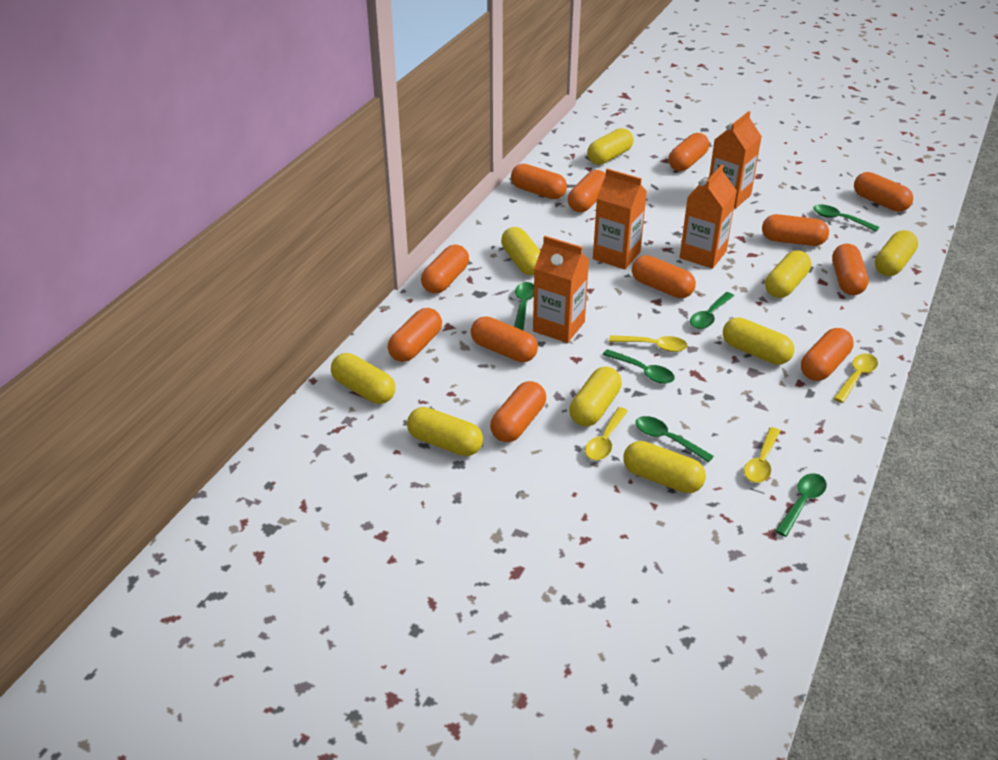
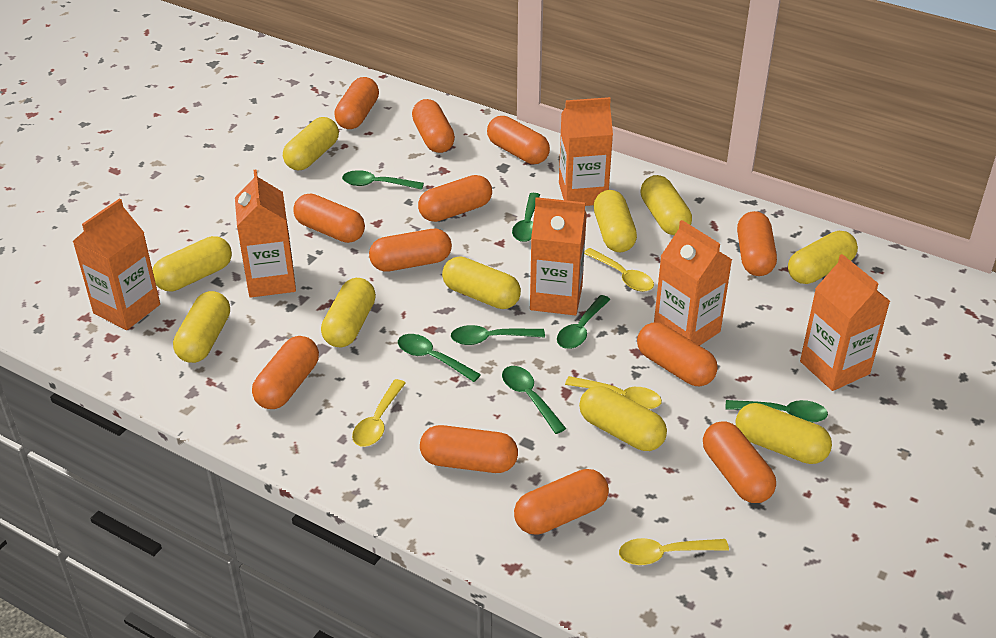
green spoon: [514,282,534,330] [603,349,675,384] [636,416,714,463] [690,292,734,329] [775,474,827,537] [813,204,879,232] = 6 -> [342,170,424,190] [398,334,481,382] [451,325,545,345] [502,366,566,434] [512,193,540,242] [557,295,610,349] [725,400,828,423] = 7
orange carton: [533,236,589,343] [593,169,647,270] [680,165,737,269] [709,111,762,209] = 4 -> [72,198,160,330] [235,170,296,298] [530,197,587,315] [559,97,613,206] [654,220,732,346] [800,254,890,391] = 6
yellow capsule: [331,353,395,404] [407,407,483,456] [501,227,540,275] [569,367,622,427] [587,128,633,165] [623,441,706,493] [723,317,794,365] [765,250,811,298] [875,230,918,276] = 9 -> [153,236,232,292] [173,291,230,363] [283,117,339,170] [321,278,376,347] [442,256,521,309] [579,386,667,451] [594,190,637,252] [640,175,692,235] [735,403,832,464] [788,231,858,284] = 10

